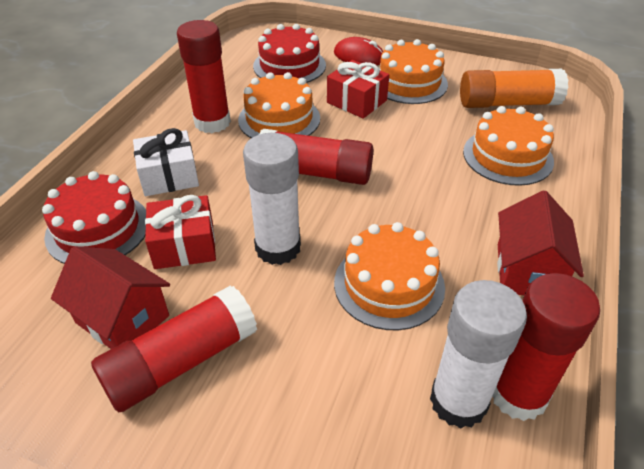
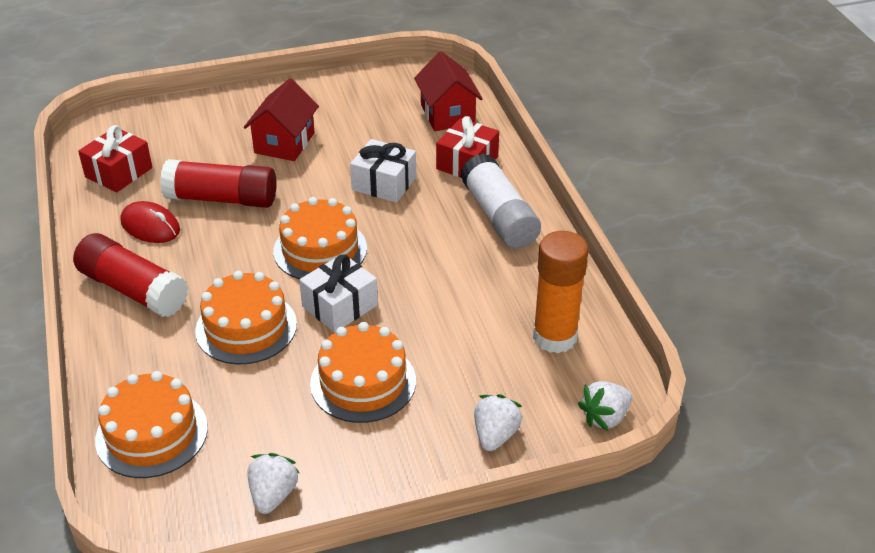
red cake: [42,171,146,264] [253,24,326,83] = 2 -> none = 0
red glue stick: [91,286,257,412] [177,20,231,133] [258,129,373,185] [492,273,600,421] = 4 -> [73,233,188,317] [160,159,277,208] = 2
white gift: [133,128,199,196] = 1 -> [299,254,378,332] [350,139,416,203] = 2
white glue stick: [243,133,301,265] [430,280,527,429] = 2 -> [460,154,541,249] = 1
white strawberry: none = 0 -> [247,453,300,514] [474,394,522,451] [578,381,632,431] = 3

